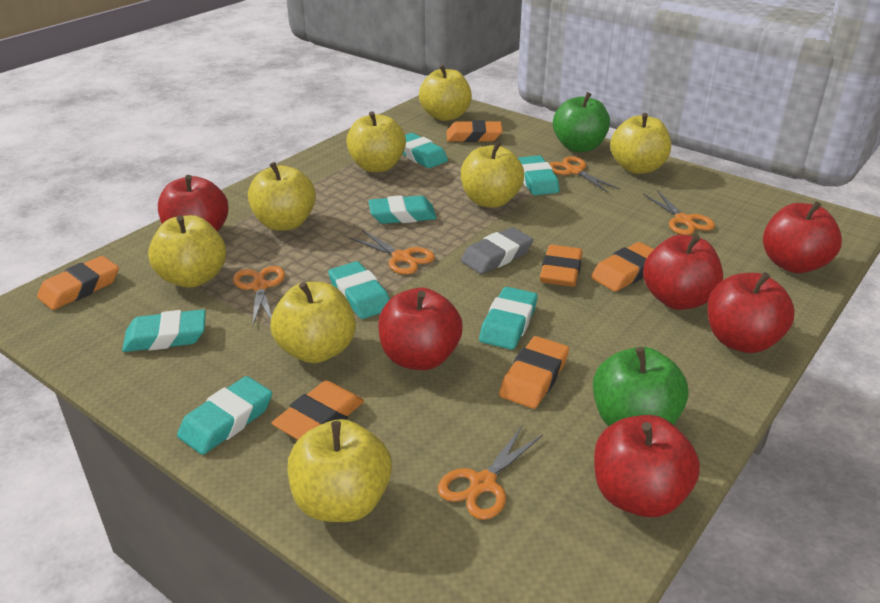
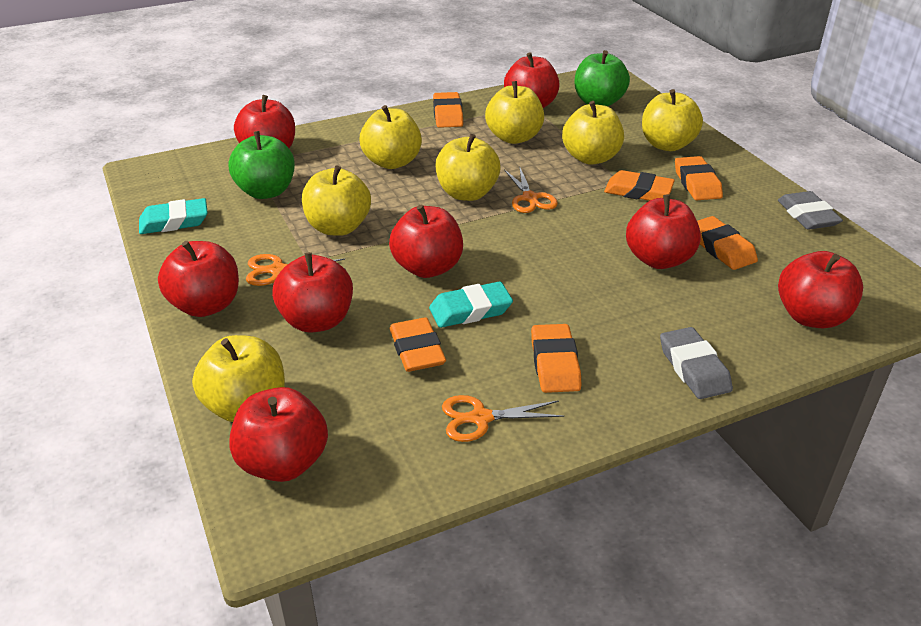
grey eraser: [461,227,533,274] = 1 -> [660,327,733,399] [778,191,843,230] = 2
orange scissors: [233,266,285,327] [350,230,435,275] [438,426,543,520] [549,156,620,193] [643,190,715,235] = 5 -> [246,254,345,286] [442,395,564,442] [504,168,558,213] = 3
red apple: [158,175,228,232] [378,288,463,370] [594,415,700,517] [643,235,723,310] [707,272,795,353] [763,201,842,273] = 6 -> [158,241,239,317] [229,387,328,482] [234,95,295,148] [272,252,353,333] [389,205,463,278] [504,52,560,108] [626,195,701,269] [778,251,863,328] = 8
turquoise eraser: [122,309,206,352] [177,376,272,455] [328,261,390,319] [368,196,437,224] [403,133,448,168] [479,287,537,350] [517,155,559,195] = 7 -> [139,198,208,234] [429,281,513,328] = 2
yellow apple: [148,215,226,288] [248,162,316,231] [270,282,356,363] [288,419,392,522] [346,111,406,172] [419,65,472,121] [461,141,524,208] [610,113,671,174] = 8 -> [192,335,285,422] [302,165,371,236] [360,105,422,169] [436,134,501,201] [485,81,544,144] [562,101,624,165] [642,89,703,151] = 7

